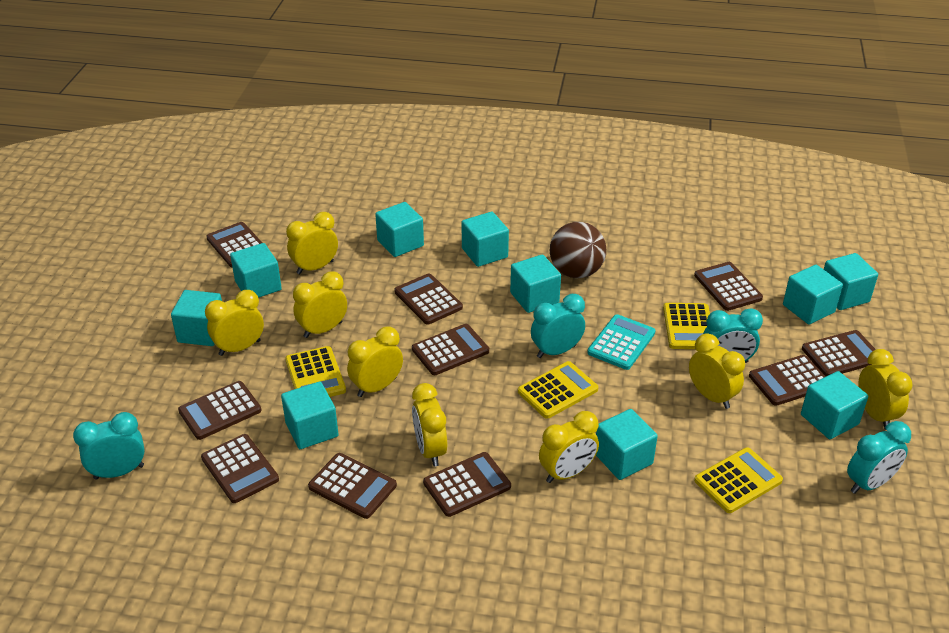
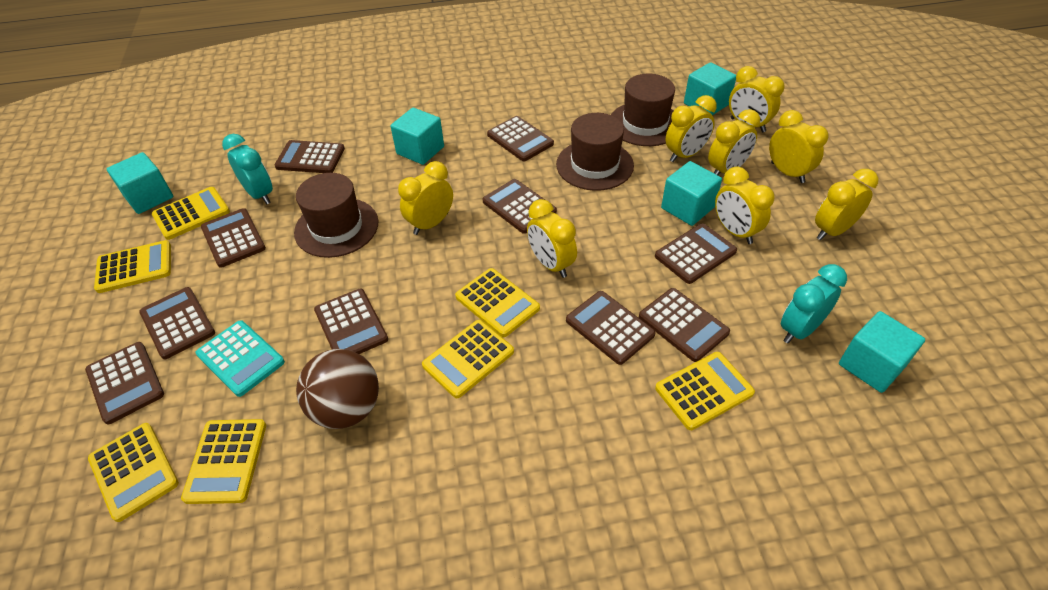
brown hat: none = 0 -> [294,173,378,258] [556,113,634,191] [611,74,675,146] = 3
turquoise clock: [73,412,145,480] [531,294,585,358] [703,308,763,363] [847,421,911,494] = 4 -> [222,134,273,204] [781,264,847,344] = 2
turquoise cube: [171,290,222,346] [230,243,282,298] [281,381,339,449] [375,202,424,257] [462,212,509,267] [510,254,561,313] [596,409,658,480] [783,265,843,324] [801,371,868,439] [824,253,878,310] = 10 -> [107,152,173,214] [391,108,444,165] [661,161,722,226] [684,62,736,115] [839,311,925,393] = 5
yellow calculator: [285,346,346,397] [518,361,598,419] [663,303,710,349] [694,447,783,513] = 4 -> [88,423,179,522] [94,240,171,293] [152,187,230,240] [181,419,266,504] [422,320,514,398] [455,268,540,337] [655,352,755,430] = 7

